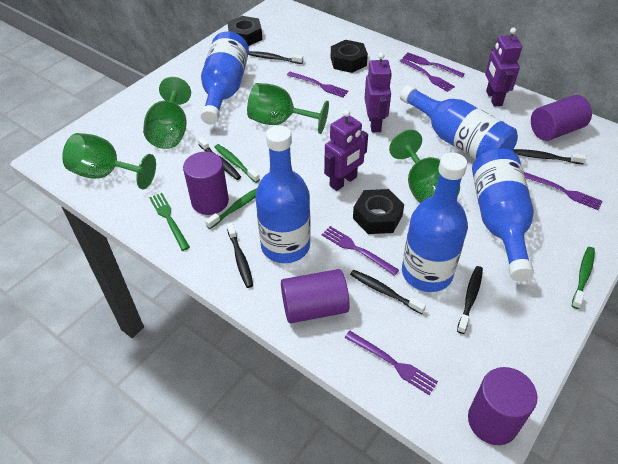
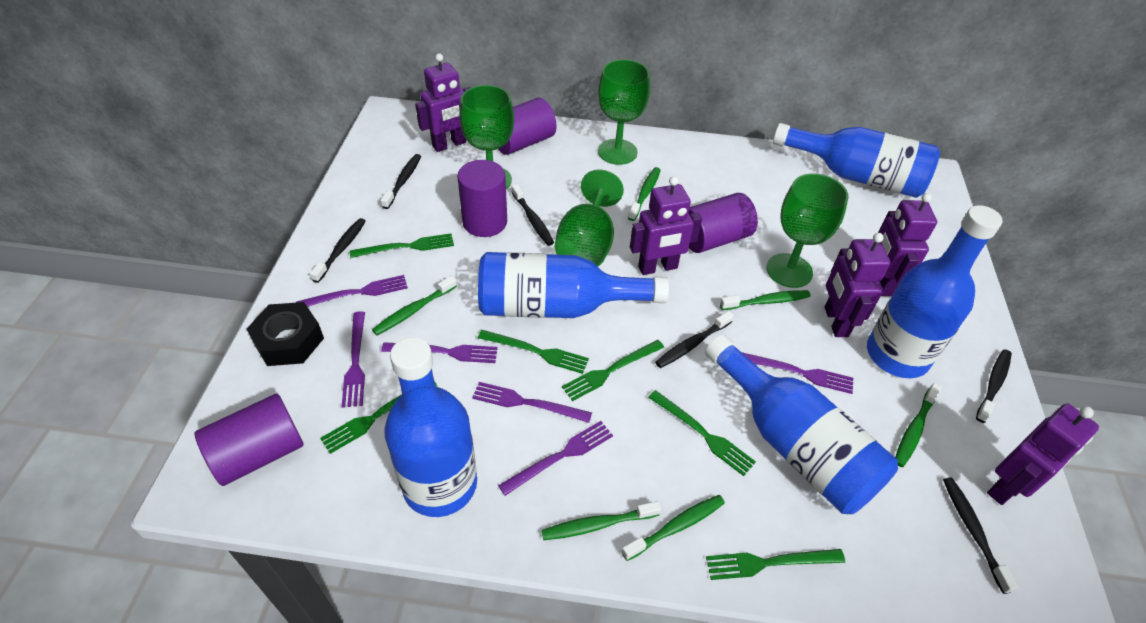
black nut: [227,16,262,46] [331,40,368,73] [353,189,404,234] = 3 -> [247,302,324,366] = 1
green fork: [149,193,190,251] = 1 -> [320,381,437,454] [350,233,454,258] [478,330,589,374] [562,340,664,401] [648,390,756,476] [706,549,845,580] = 6
green toothbrush: [205,188,257,229] [215,144,260,183] [572,247,595,309] = 3 -> [372,276,457,335] [541,501,661,540] [622,495,725,561] [628,167,661,221] [720,290,811,310] [895,383,942,467] = 6
purple robot: [324,110,368,191] [364,52,392,133] [485,28,522,107] = 3 -> [415,53,471,152] [630,176,702,275] [825,233,890,337] [878,193,937,296] [987,403,1099,505] = 5

